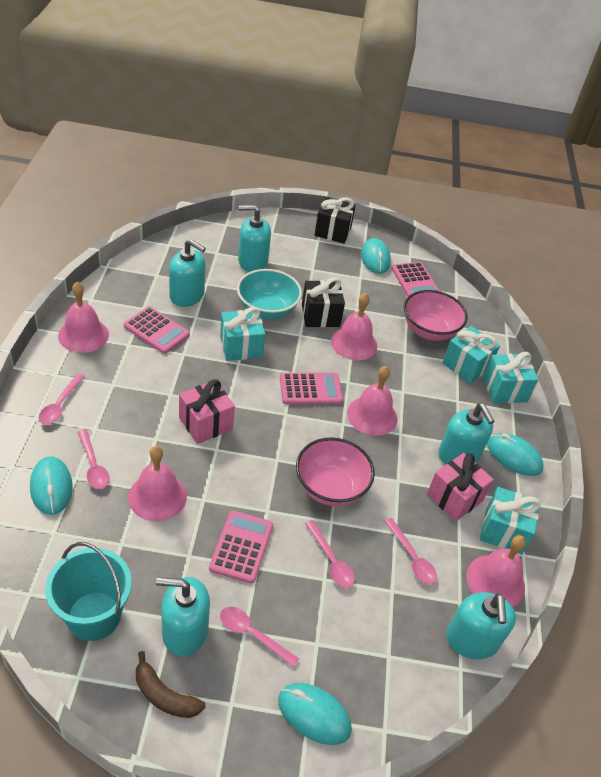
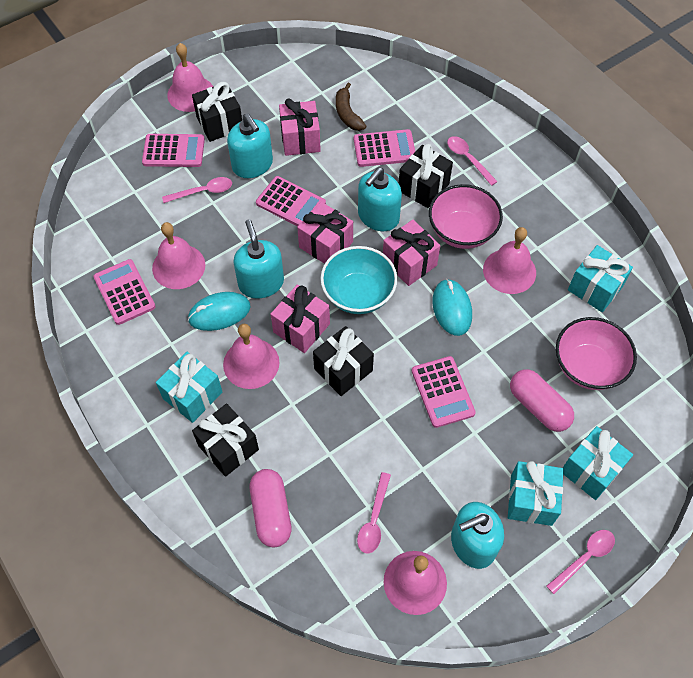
black gift: [302,278,345,327] [315,197,356,244] = 2 -> [192,82,242,142] [192,403,259,477] [313,326,374,396] [399,144,453,208] = 4
pink calculator: [124,306,190,354] [209,511,273,584] [280,372,343,404] [392,262,439,297] = 4 -> [93,259,156,325] [142,134,205,167] [256,176,326,226] [354,129,415,167] [412,356,476,428] = 5
pink capsule: none = 0 -> [250,469,291,547] [510,369,574,432] = 2
pink gift: [179,379,235,444] [427,453,494,522] = 2 -> [271,285,330,353] [279,98,321,156] [297,202,353,264] [383,220,440,286] = 4
pink spoon: [39,373,85,425] [78,429,110,489] [220,607,299,668] [305,520,355,588] [384,518,437,584] = 5 -> [162,177,232,203] [357,472,391,553] [447,136,498,186] [547,530,615,594] = 4
turquoise bucket: [45,542,132,641] = 1 -> none = 0
turquoise mouse: [30,456,73,515] [278,683,352,745] [361,238,391,274] [487,433,544,476] = 4 -> [188,292,251,331] [432,279,472,336] = 2
turquoise soap dispenser: [156,577,210,656] [169,239,206,307] [238,205,271,272] [438,403,495,464] [446,593,516,659] = 5 -> [227,113,273,178] [233,219,284,299] [358,168,402,231] [451,502,504,569] = 4

